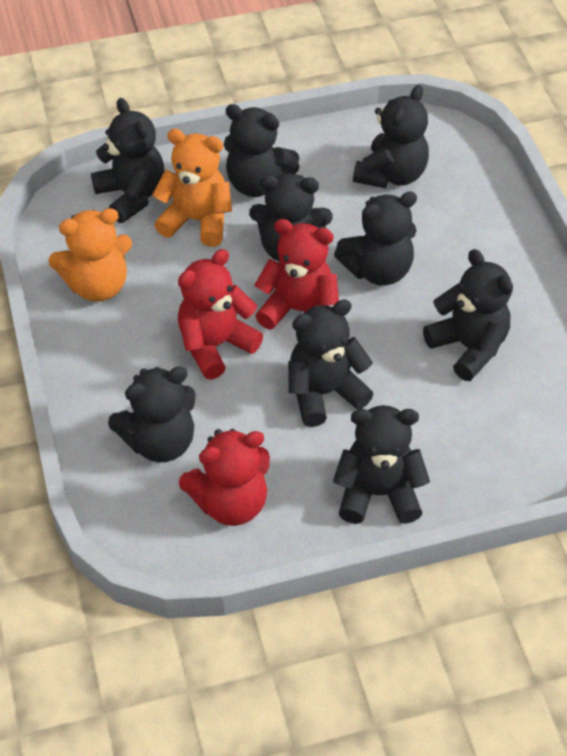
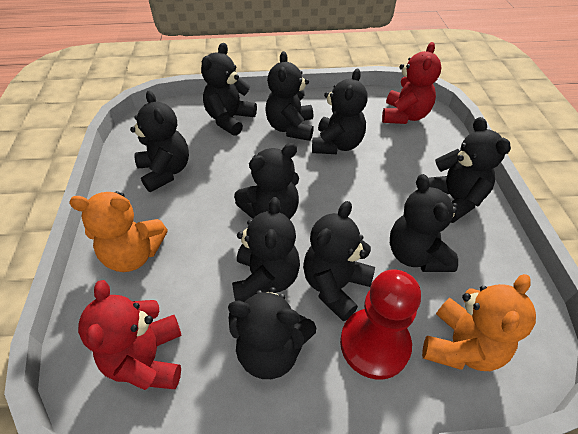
black teddy bear: [91,98,164,223] [108,367,196,462] [224,104,300,197] [249,173,333,262] [288,299,373,427] [333,405,430,524] [334,191,417,286] [353,85,429,188] [423,249,513,381] = 9 -> [130,90,189,192] [201,43,257,136] [228,287,316,379] [232,197,300,302] [234,143,299,219] [265,51,314,141] [303,201,375,321] [312,69,368,154] [390,174,458,272] [428,117,511,223] = 10
red pawn: none = 0 -> [340,270,421,380] = 1
red teddy bear: [178,249,263,380] [179,429,270,526] [255,219,339,329] = 3 -> [78,280,182,390] [382,42,441,124] = 2

